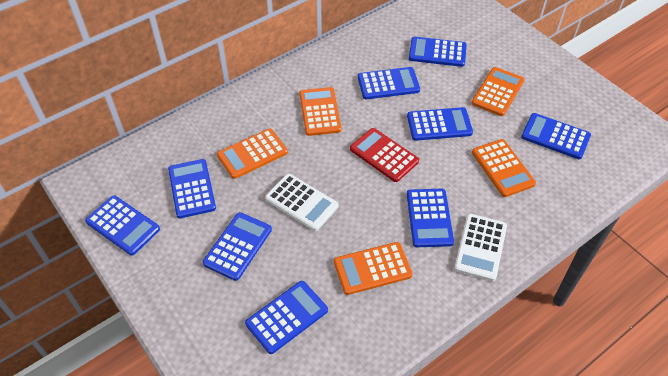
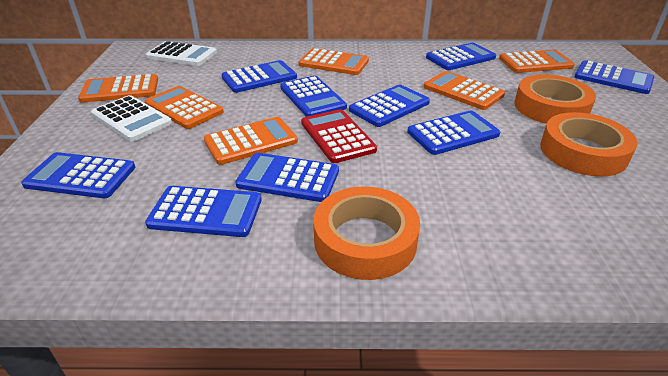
orange calculator: [217,129,288,179] [300,87,342,136] [334,242,413,295] [472,67,524,116] [472,139,536,197] = 5 -> [78,74,158,103] [145,86,224,129] [204,117,298,165] [298,48,369,75] [424,71,505,110] [499,50,575,73] = 6
orange tape: none = 0 -> [313,187,420,280] [515,74,596,124] [540,112,638,177] = 3

